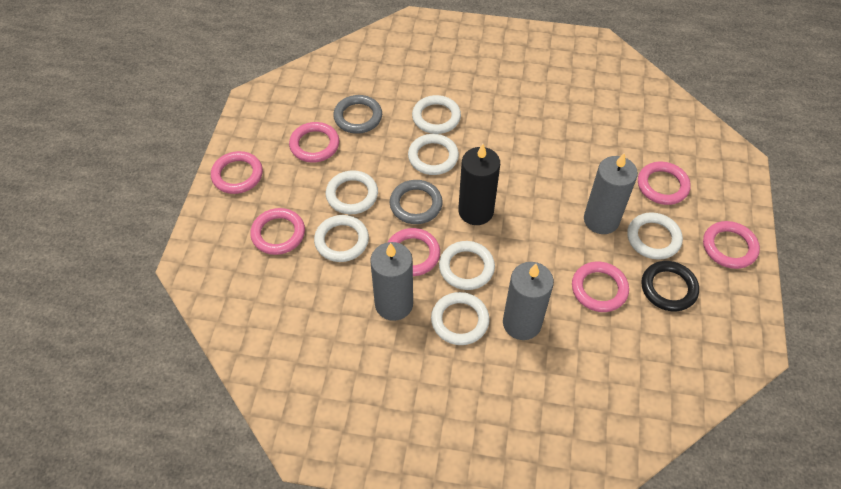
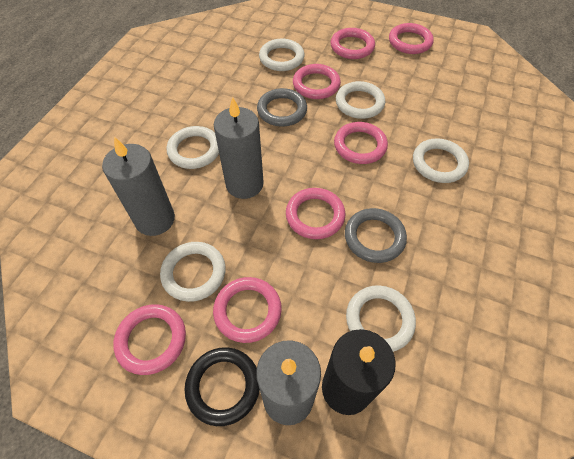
white ring: [314,215,369,262] [326,170,378,214] [408,134,459,175] [412,95,461,134] [431,292,490,345] [439,241,495,290] [627,212,683,260] = 7 -> [160,242,226,302] [167,126,219,169] [259,39,304,71] [336,81,385,119] [346,285,416,352] [413,138,469,183] = 6

